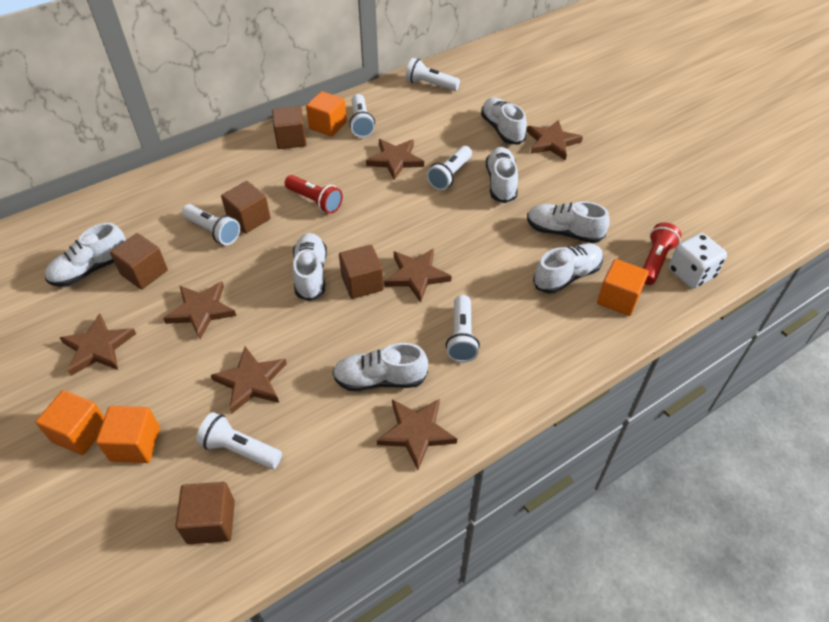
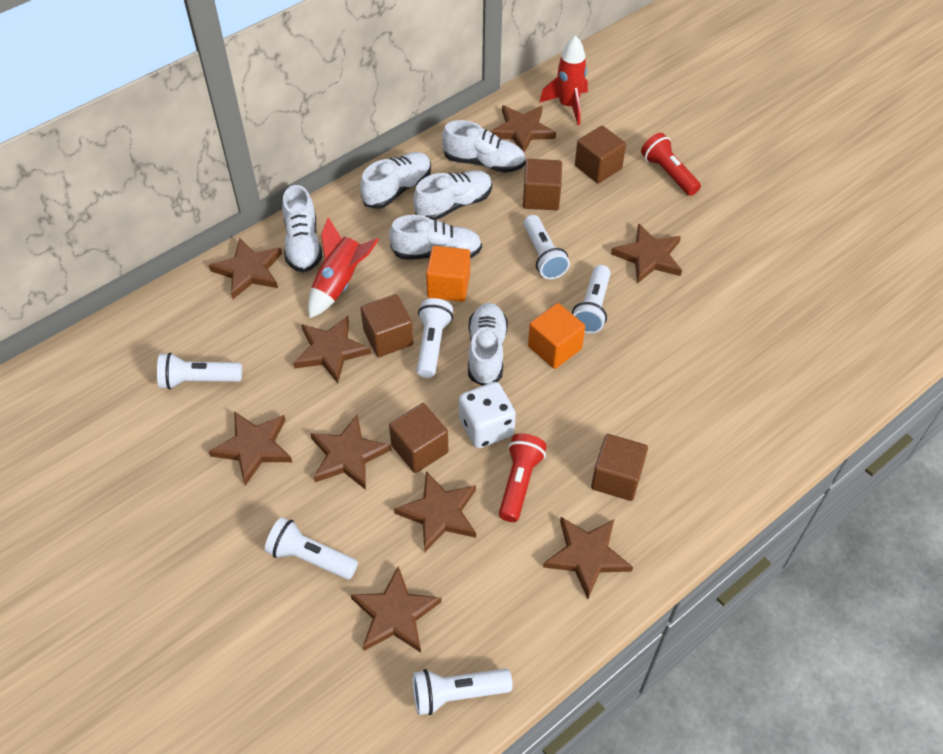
brown star: [60,313,136,376] [163,281,236,339] [211,346,287,414] [366,139,424,180] [377,399,457,470] [384,248,451,303] [527,120,583,161] = 7 -> [208,411,292,486] [209,238,282,299] [293,316,371,383] [310,415,392,490] [351,566,442,653] [394,471,476,552] [490,105,556,152] [543,517,633,599] [611,223,682,284] = 9
orange cube: [35,390,104,455] [96,406,160,463] [306,91,347,137] [597,259,649,316] = 4 -> [426,246,470,302] [528,303,585,369] = 2
red rocket: none = 0 -> [308,217,379,318] [539,35,588,125] = 2
white shoe: [45,223,126,287] [292,233,327,301] [332,343,428,391] [481,97,527,144] [486,147,518,203] [527,201,610,243] [533,243,603,293] = 7 -> [282,185,322,273] [360,152,431,209] [389,215,482,260] [413,170,492,220] [442,120,526,173] [468,303,508,386] = 6

